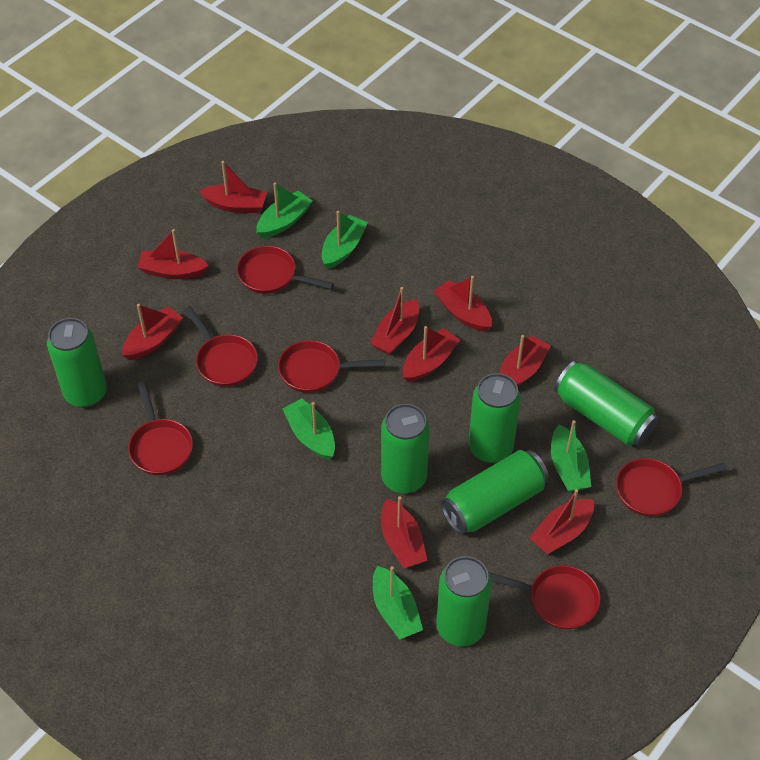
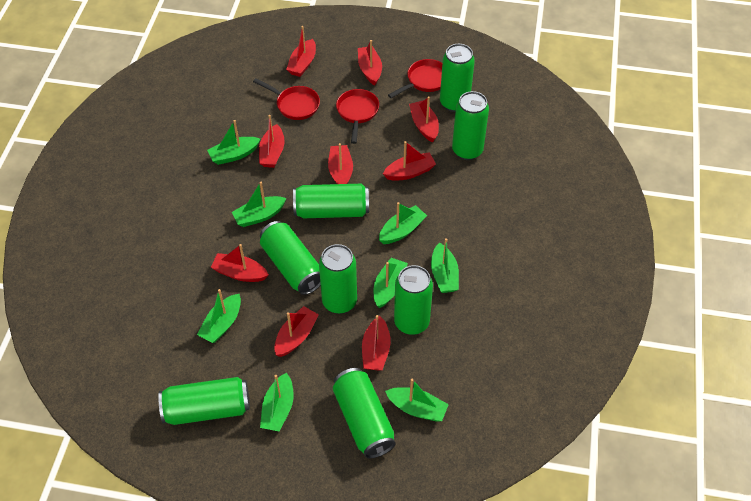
green boat: [256,182,312,238] [283,398,335,460] [322,211,368,269] [373,566,423,640] [551,420,591,492] = 5 -> [197,289,241,343] [207,120,260,165] [232,182,287,227] [260,373,294,432] [374,258,408,308] [379,202,427,244] [385,379,449,422] [431,238,459,293] = 8
green can: [47,318,107,408] [381,404,430,494] [436,556,492,646] [441,450,549,535] [469,373,521,463] [554,361,659,446] = 6 -> [158,377,250,425] [260,221,321,295] [293,184,369,218] [319,244,357,314] [333,368,395,459] [394,265,433,335] [440,44,475,112] [452,91,489,160] = 8
red pan: [128,381,193,476] [184,306,258,387] [237,246,334,294] [278,340,385,393] [489,565,601,629] [616,458,727,517] = 6 -> [253,78,320,120] [336,89,379,144] [388,59,442,98] = 3

